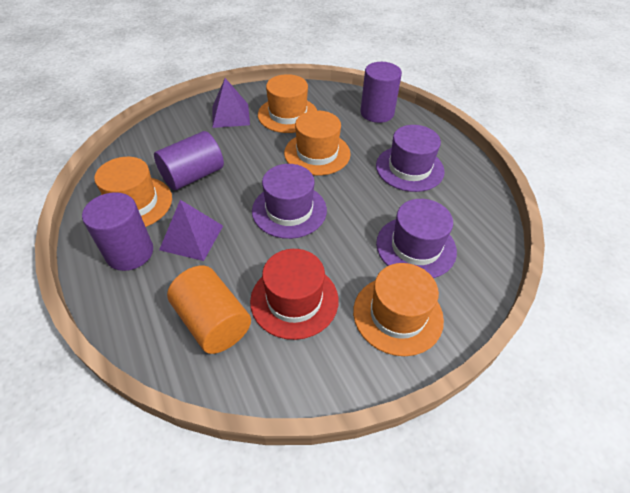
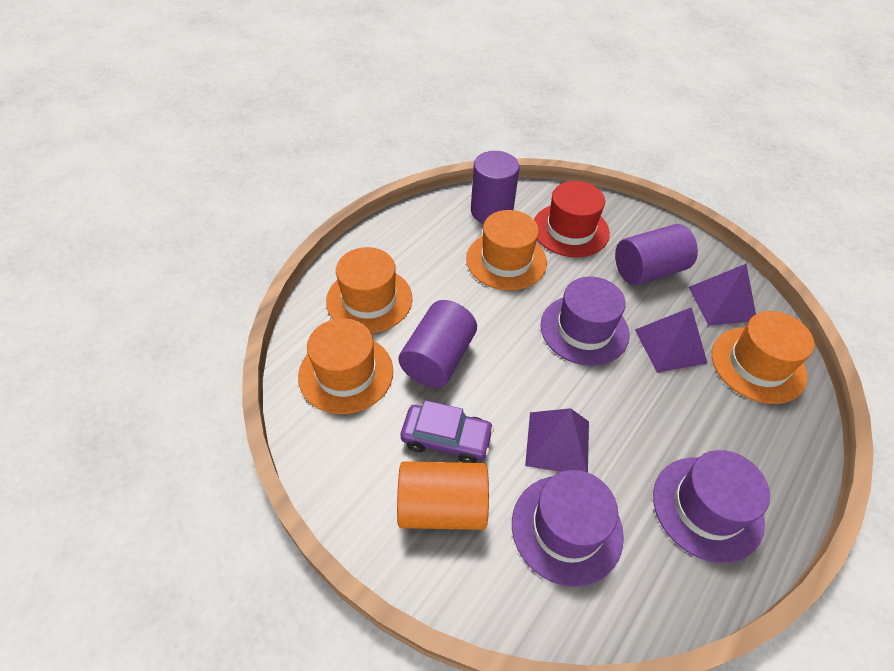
purple car: none = 0 -> [401,400,494,463] = 1
purple pyramid: [159,200,223,261] [212,78,250,128] = 2 -> [525,408,589,472] [635,307,707,373] [689,264,756,326] = 3

